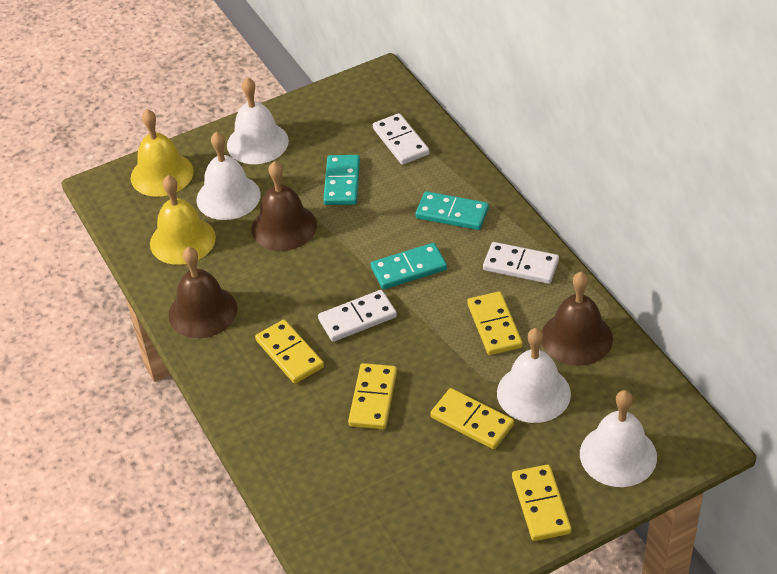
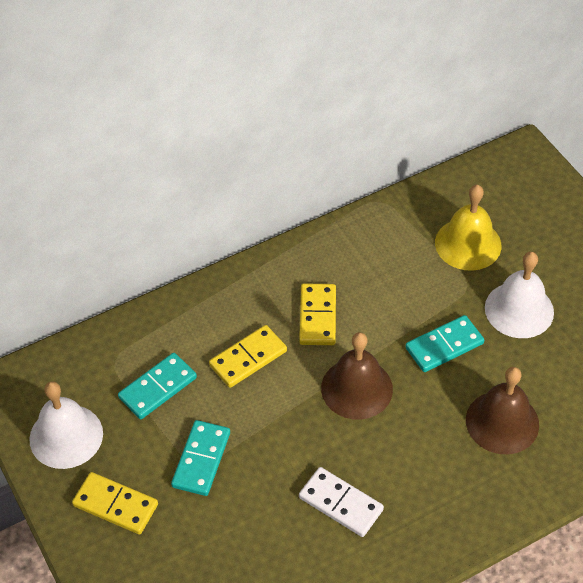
brown bell: [169,247,237,338] [252,161,317,251] [542,272,613,366] = 3 -> [321,332,393,420] [466,367,539,455] = 2
white bell: [197,131,260,220] [227,77,289,164] [497,328,571,423] [580,390,657,487] = 4 -> [29,381,103,469] [485,252,554,338] = 2
white domino: [318,290,397,342] [373,113,429,165] [483,242,559,284] = 3 -> [299,467,384,537] = 1
yellow bell: [131,109,194,197] [150,175,216,265] = 2 -> [435,185,501,271] = 1
yellow domino: [255,320,324,384] [348,363,397,429] [430,388,514,449] [467,291,523,355] [512,465,571,541] = 5 -> [72,472,158,534] [209,325,287,388] [299,284,336,345] = 3

